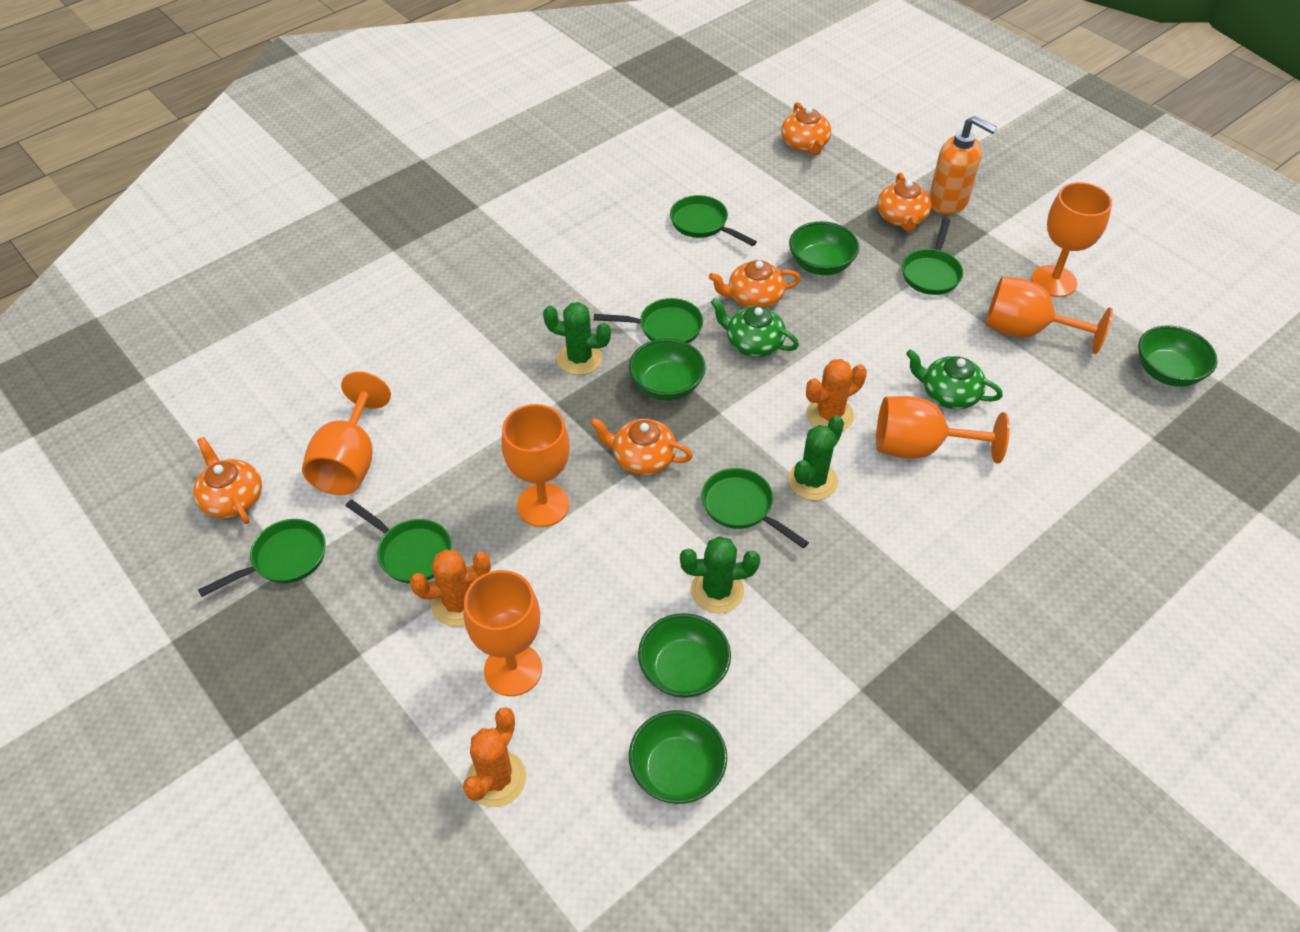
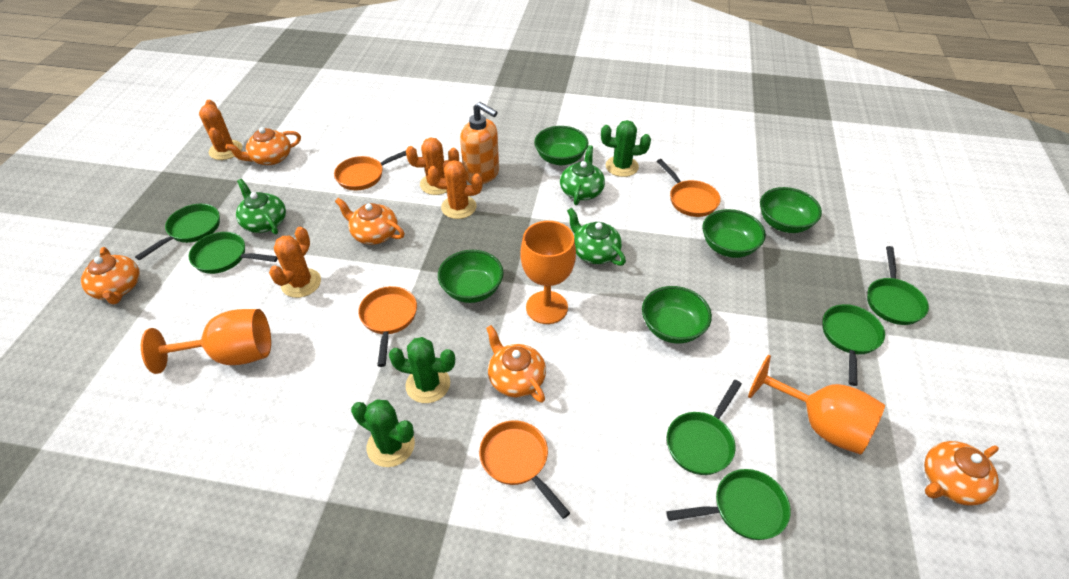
green teapot: [711,298,799,357] [906,349,1003,409] = 2 -> [236,179,286,234] [560,145,605,205] [567,208,626,266] = 3
orange cactus: [410,550,491,627] [463,707,526,807] [806,359,867,431] = 3 -> [199,100,242,160] [269,227,321,298] [406,137,459,195] [428,160,483,219] = 4
orange goblet: [302,371,391,495] [464,570,542,696] [501,404,570,527] [876,396,1010,464] [985,276,1113,354] [1031,182,1112,297] = 6 -> [141,309,271,374] [520,221,576,324] [748,355,885,455] = 3
orange pan: none = 0 -> [334,151,406,191] [358,286,417,367] [479,420,570,519] [657,159,721,217] = 4

